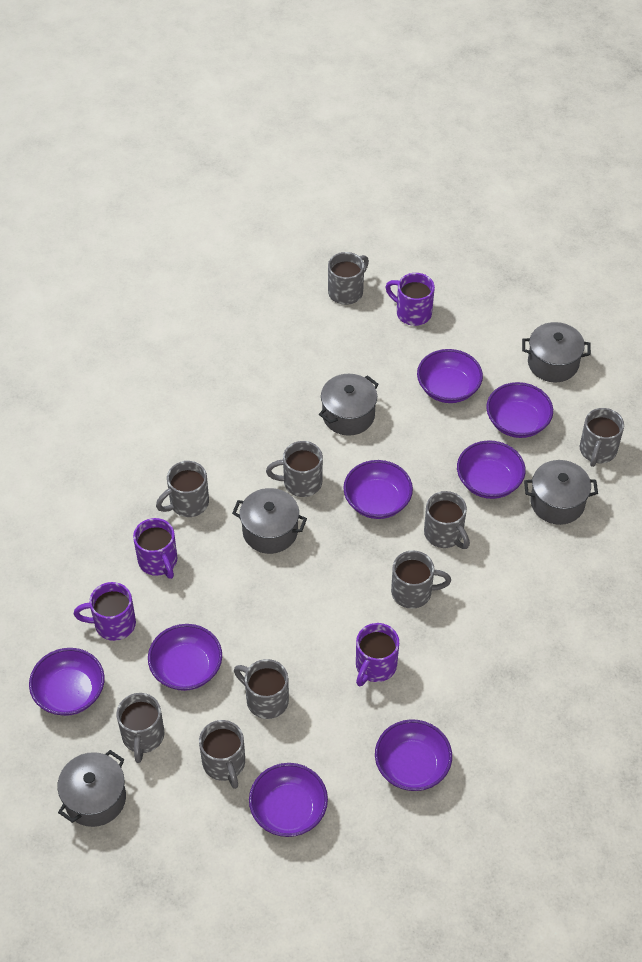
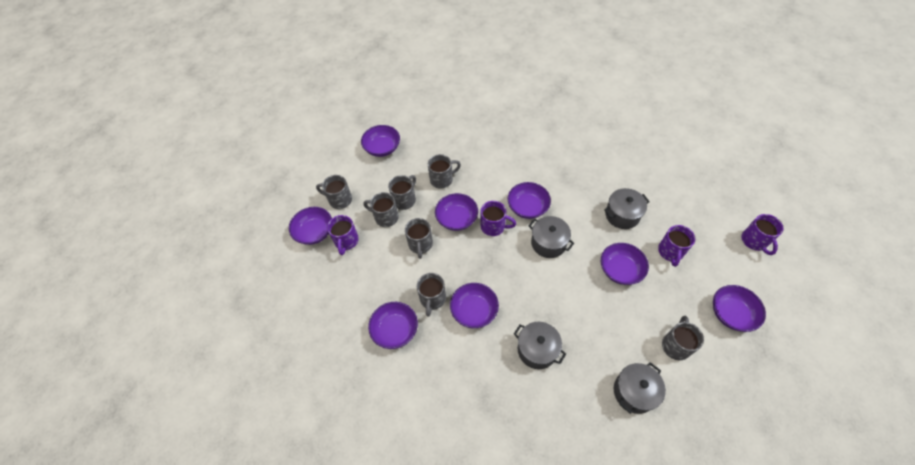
grey mug: [116,693,164,763] [156,461,209,517] [199,720,245,789] [234,659,289,719] [266,441,323,497] [328,252,369,305] [391,550,451,609] [424,491,470,549] [580,408,624,467] = 9 -> [316,175,352,209] [363,192,399,227] [388,175,416,210] [405,218,433,259] [417,273,446,317] [428,154,461,189] [662,316,704,360] = 7
grey pot: [57,750,126,827] [232,488,307,554] [319,374,379,436] [522,322,591,382] [524,460,598,525] = 5 -> [514,322,566,369] [528,216,574,258] [604,188,650,229] [614,362,666,414] = 4

